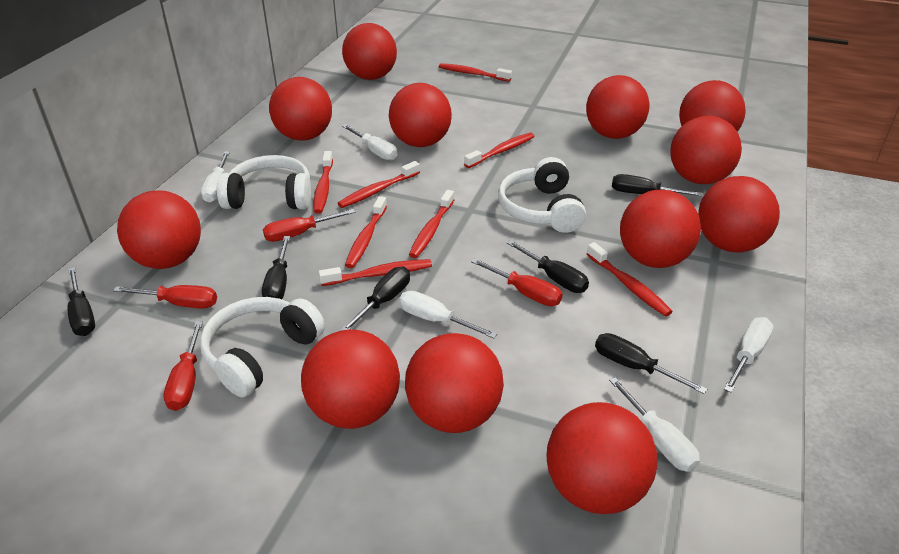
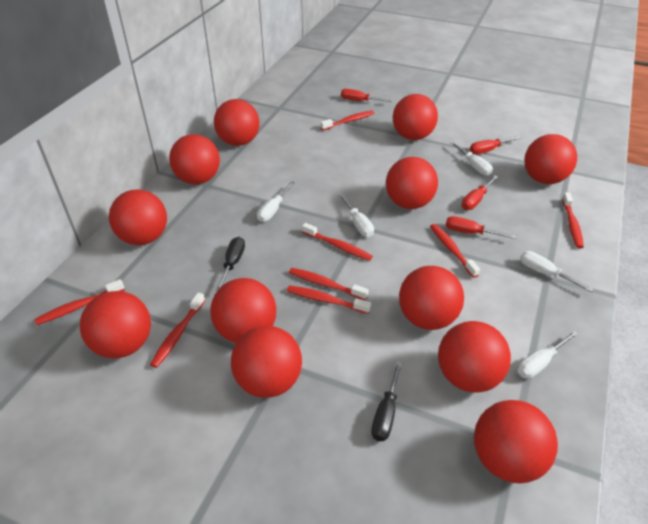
black screwdriver: [67,267,95,336] [262,236,290,299] [340,267,410,331] [507,240,589,293] [595,333,707,394] [612,174,702,196] = 6 -> [215,237,245,291] [371,361,402,441] = 2
white headphones: [200,297,325,397] [217,155,311,209] [498,157,586,233] = 3 -> none = 0

